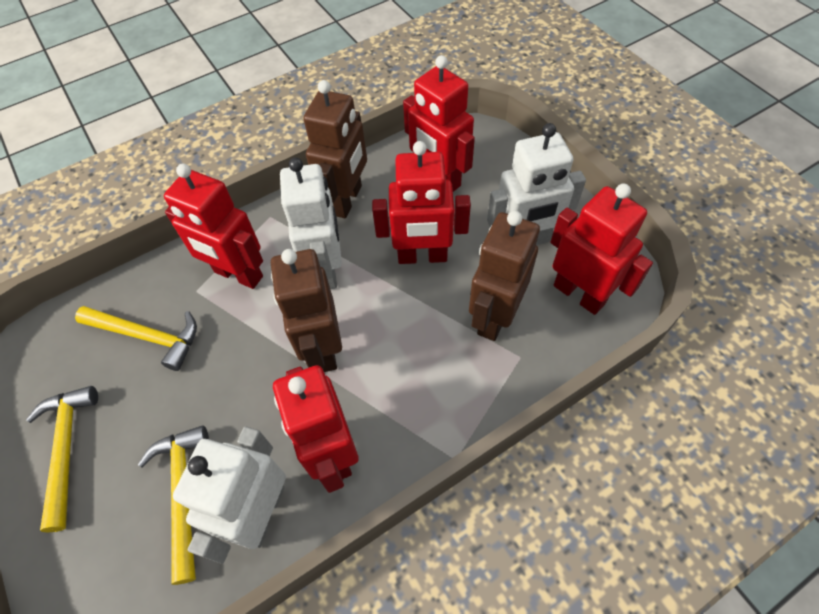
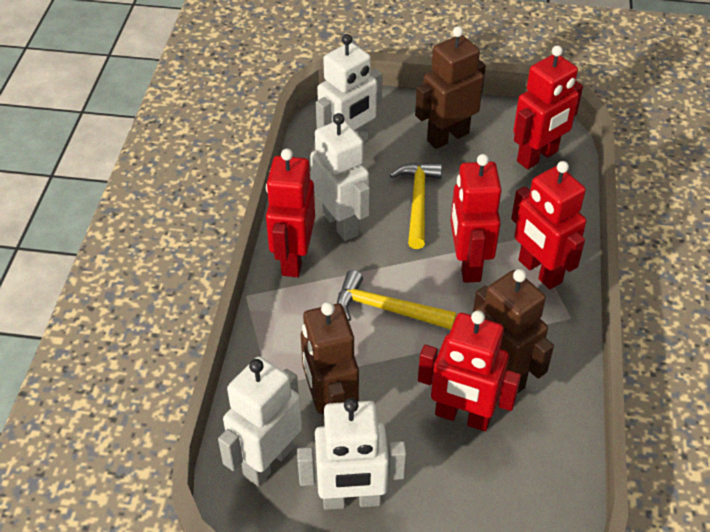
white robot: [173,426,286,564] [280,157,342,289] [487,123,586,245] = 3 -> [218,356,302,486] [297,398,407,510] [310,113,370,241] [316,34,383,142] = 4
yellow hammer: [26,386,98,533] [75,306,197,371] [138,425,209,585] = 3 -> [337,270,457,330] [390,163,442,249] = 2

